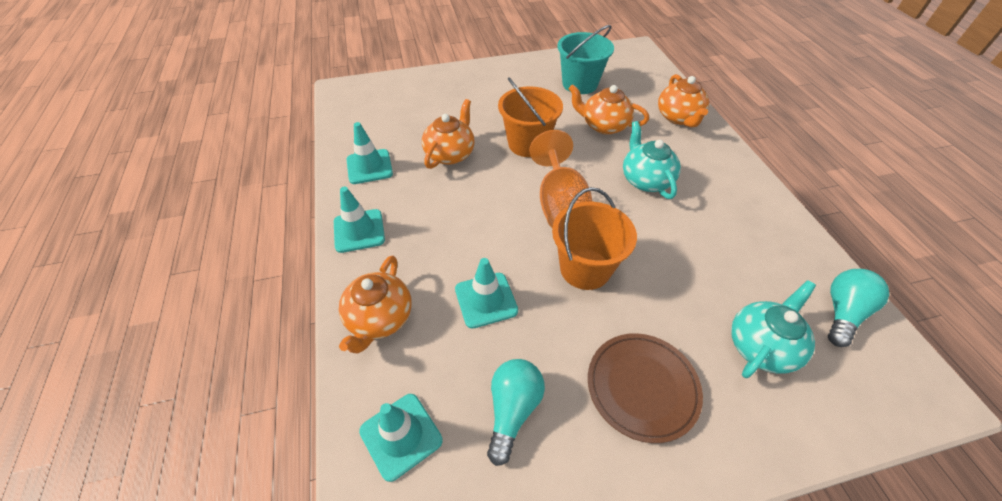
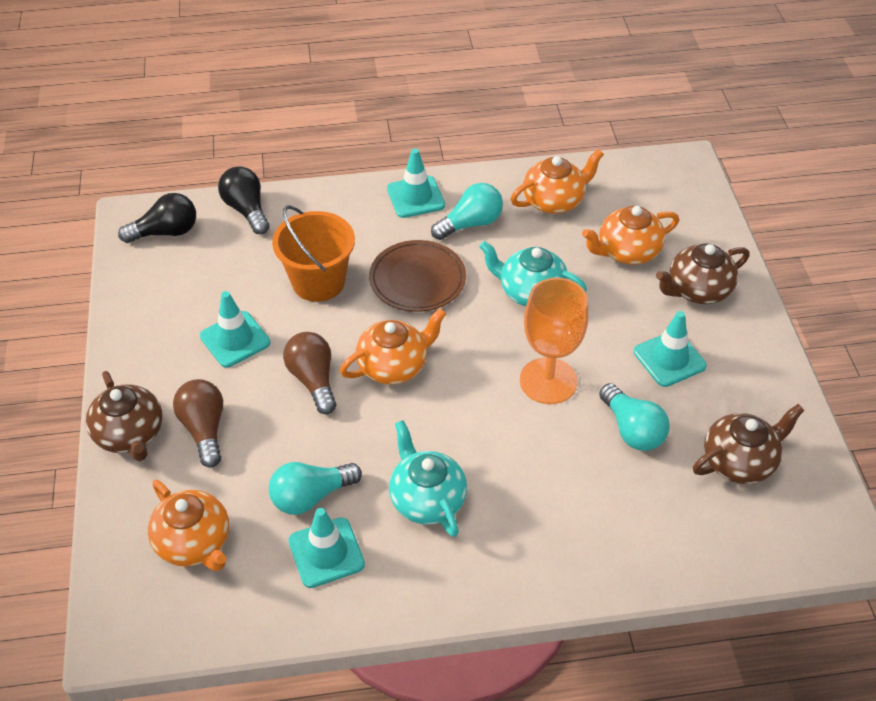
black light bulb: none = 0 -> [118,193,196,243] [218,166,270,234] = 2
brown light bulb: none = 0 -> [173,379,223,467] [283,332,336,414] = 2
brown teapot: none = 0 -> [86,371,162,461] [656,244,749,304] [693,404,805,484] = 3
orange bucket: [498,78,563,157] [552,187,637,290] = 2 -> [272,205,355,302] = 1
turquoise bucket: [557,25,614,94] = 1 -> none = 0
turquoise light bulb: [487,359,545,466] [828,269,889,347] = 2 -> [269,462,362,515] [431,183,503,240] [599,383,670,451] = 3

